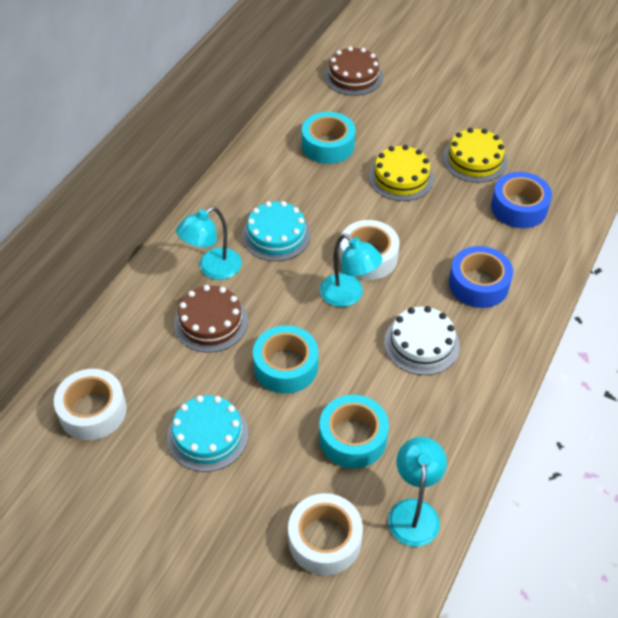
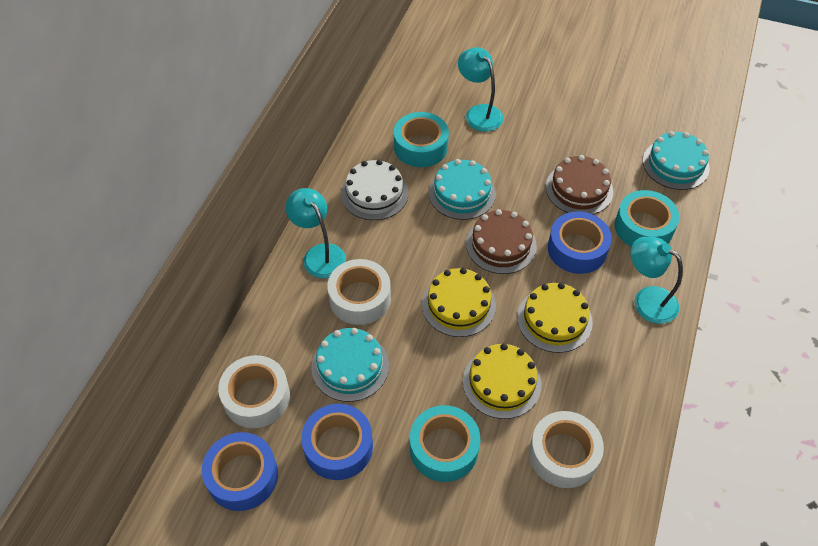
blue tape: [449,246,513,308] [491,172,552,228] = 2 -> [202,432,278,511] [301,404,373,480] [548,211,612,274] = 3
turquoise cake: [167,395,249,472] [242,201,311,261] = 2 -> [311,328,389,402] [428,159,496,220] [643,131,710,190] = 3
yellow cake: [369,145,434,201] [443,128,507,183] = 2 -> [422,268,496,337] [463,343,541,419] [517,283,593,353] = 3

